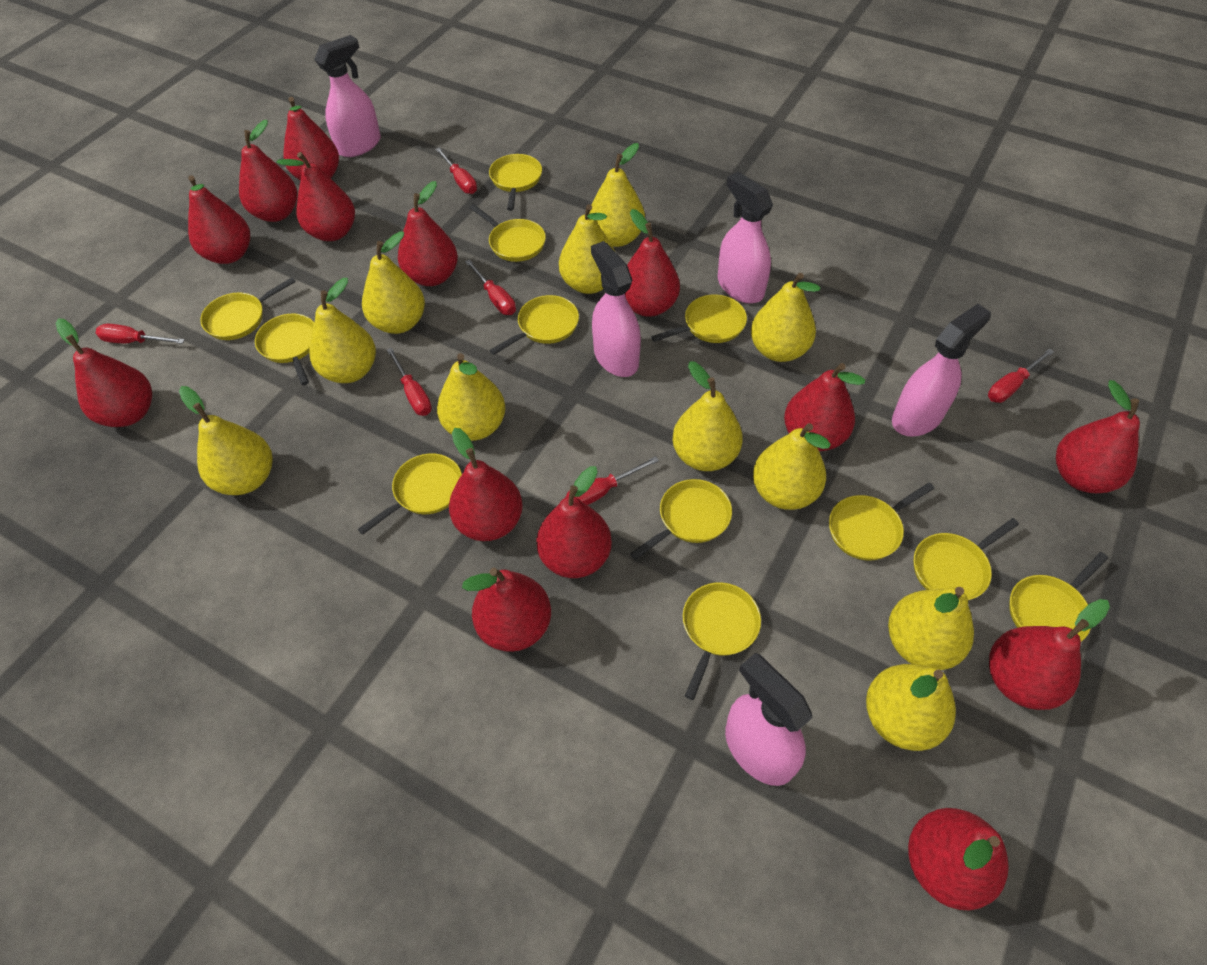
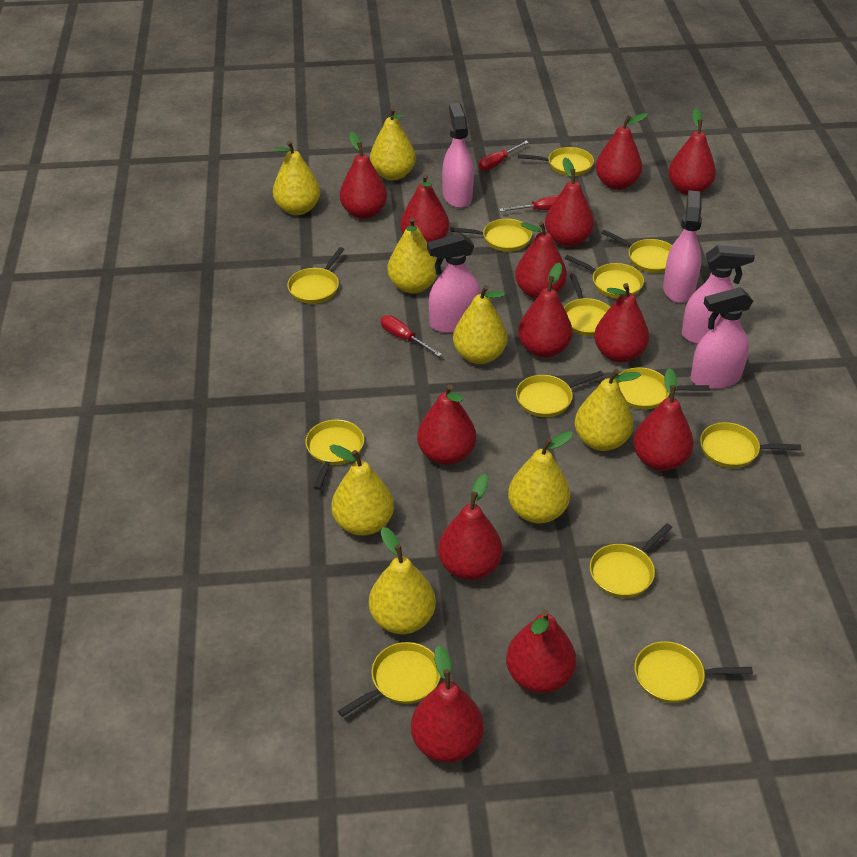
red pear: [56,318,152,427] [188,175,250,264] [239,120,297,222] [276,152,355,241] [283,97,339,181] [398,181,458,286] [449,428,523,541] [462,568,551,652] [536,466,612,578] [625,209,680,317] [784,363,865,451] [908,808,1009,910] [989,599,1110,710] [1056,380,1140,493] = 14 -> [340,132,387,219] [400,174,449,242] [411,645,484,763] [417,384,476,465] [438,474,502,580] [506,610,576,693] [515,222,567,299] [518,263,573,358] [545,158,594,247] [594,283,649,363] [595,113,648,190] [633,368,694,471] [668,109,716,195] = 13
red screwdriver: [96,324,185,344] [387,348,432,416] [436,147,477,194] [465,259,516,315] [565,456,659,505] [988,348,1054,403] = 6 -> [381,315,442,357] [478,141,529,171] [499,195,559,212] = 3
yellow pan: [200,277,296,340] [255,314,314,385] [358,453,462,535] [469,204,546,262] [489,154,542,211] [490,295,579,355] [630,479,732,560] [651,294,747,343] [683,582,761,700] [829,483,934,561] [914,518,1019,600] [1009,552,1108,642] = 12 -> [287,247,345,304] [305,419,364,490] [338,642,441,717] [450,219,532,252] [516,371,603,417] [518,147,594,176] [564,255,644,299] [564,274,610,336] [590,523,672,598] [602,230,672,273] [617,367,709,410] [635,641,753,703] [700,422,801,468] = 13
yellow pear: [179,386,272,495] [309,278,376,383] [362,231,425,334] [437,353,506,441] [559,204,615,294] [589,143,645,247] [672,361,743,471] [751,273,821,362] [753,423,831,510] [866,664,956,751] [888,587,974,670] = 11 -> [273,141,320,215] [329,444,394,536] [369,527,436,634] [370,108,416,180] [387,217,437,294] [453,285,507,364] [508,431,573,524] [575,369,641,451] = 8

